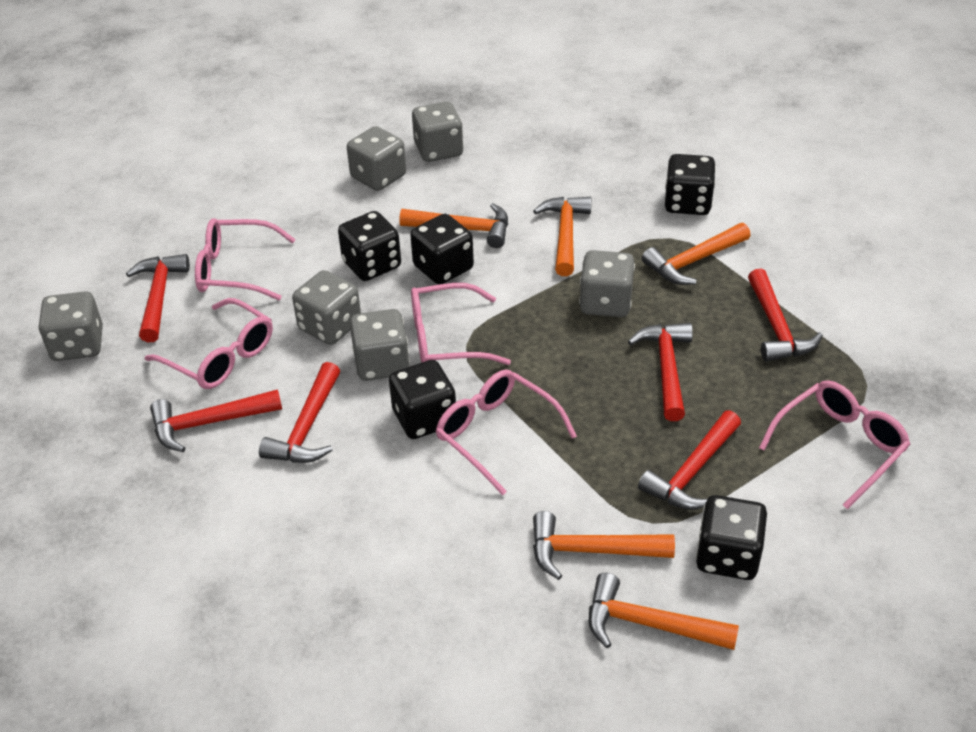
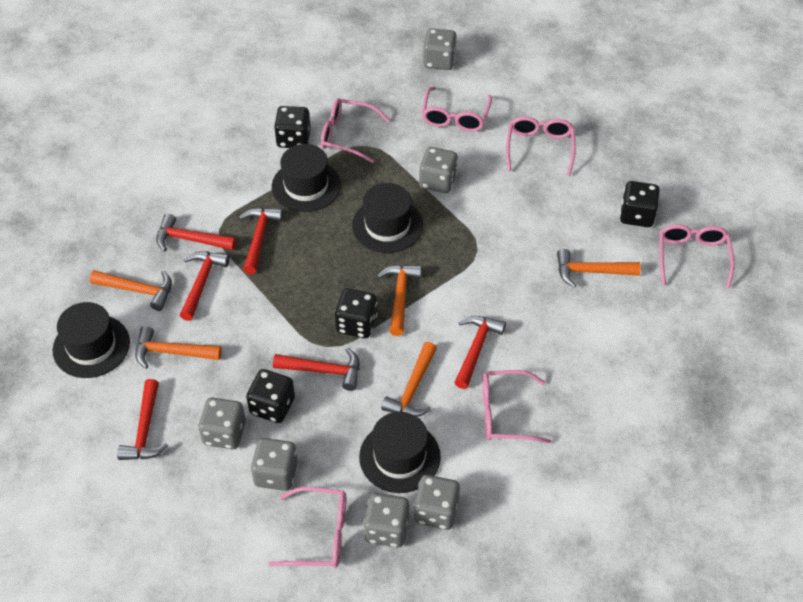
black dice: [338,211,401,281] [389,360,456,439] [410,214,474,285] [665,154,716,215] [696,495,767,580] = 5 -> [246,369,295,423] [274,106,311,148] [335,288,378,338] [620,181,660,227] = 4
black hat: none = 0 -> [53,302,130,378] [272,144,341,212] [352,183,423,253] [359,412,441,493] = 4
pink glasses: [145,298,273,389] [195,218,296,300] [411,283,511,365] [436,369,577,495] [759,380,910,509] = 5 -> [269,487,346,568] [321,98,390,163] [422,87,492,132] [482,370,552,444] [506,116,576,176] [660,224,735,289] = 6

